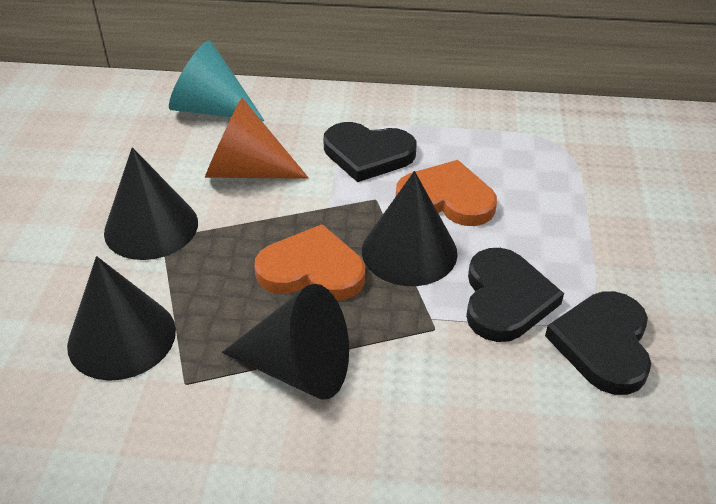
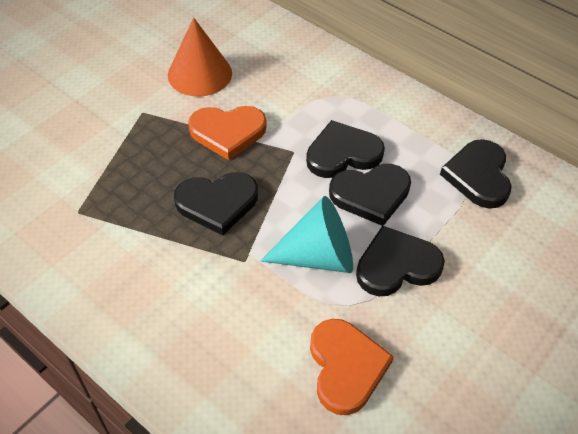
black cone: [67,256,176,381] [104,147,198,260] [222,284,349,399] [362,171,458,286] = 4 -> none = 0
black heart: [323,122,416,182] [466,248,564,342] [545,291,651,395] = 3 -> [174,172,258,235] [306,120,385,178] [329,164,411,226] [356,226,445,296] [440,139,512,209] = 5

